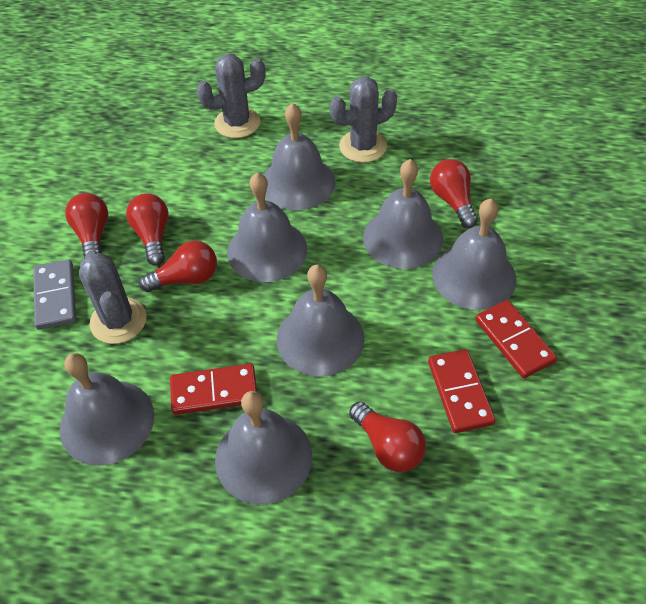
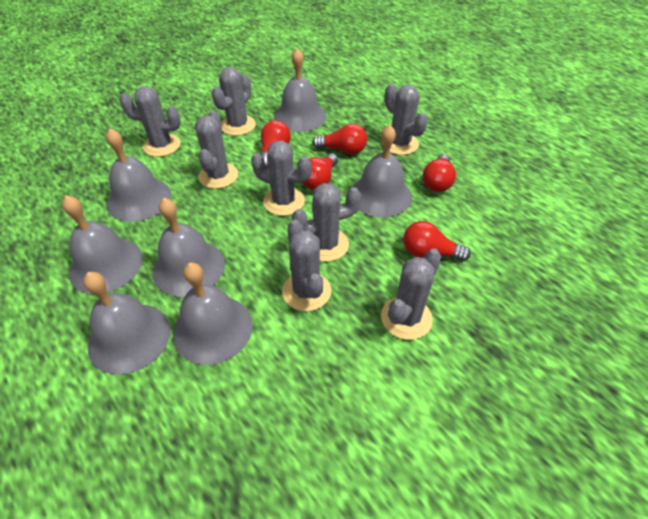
grey cactus: [79,251,147,344] [196,54,265,138] [330,76,397,163] = 3 -> [120,86,181,157] [195,111,238,189] [211,67,256,136] [251,141,312,216] [282,220,331,311] [292,183,361,262] [381,248,441,340] [382,84,428,155] = 8
grey domino: [33,259,76,330] = 1 -> none = 0
red domino: [170,364,257,415] [428,349,496,433] [476,300,557,378] = 3 -> none = 0

